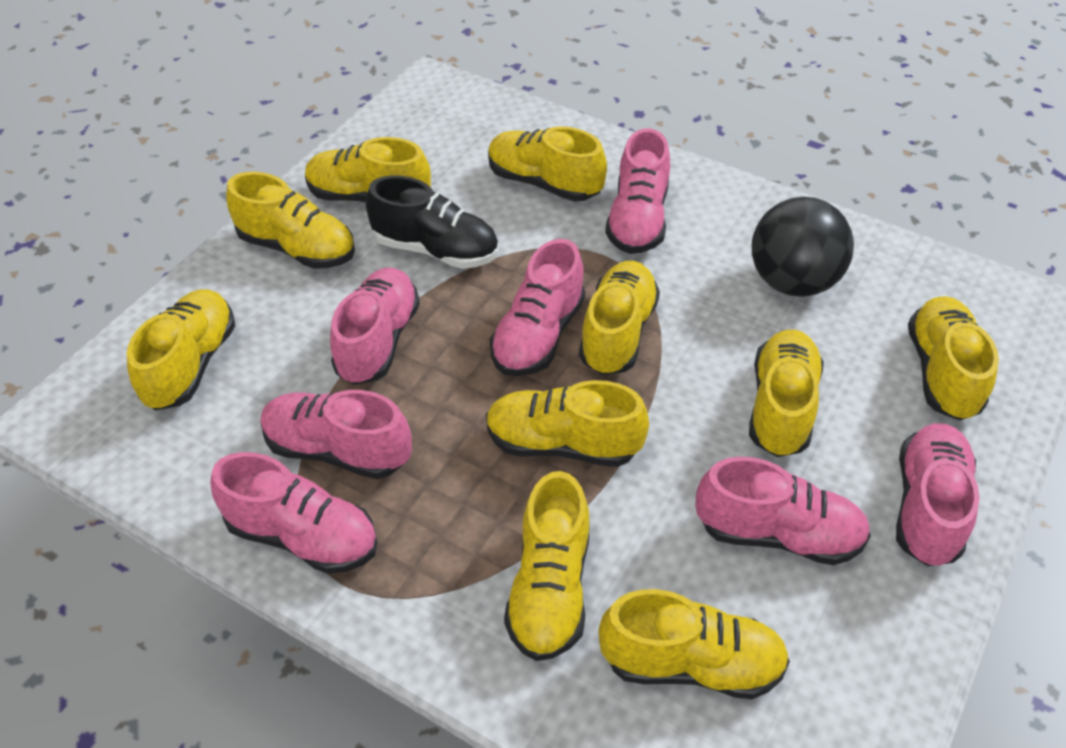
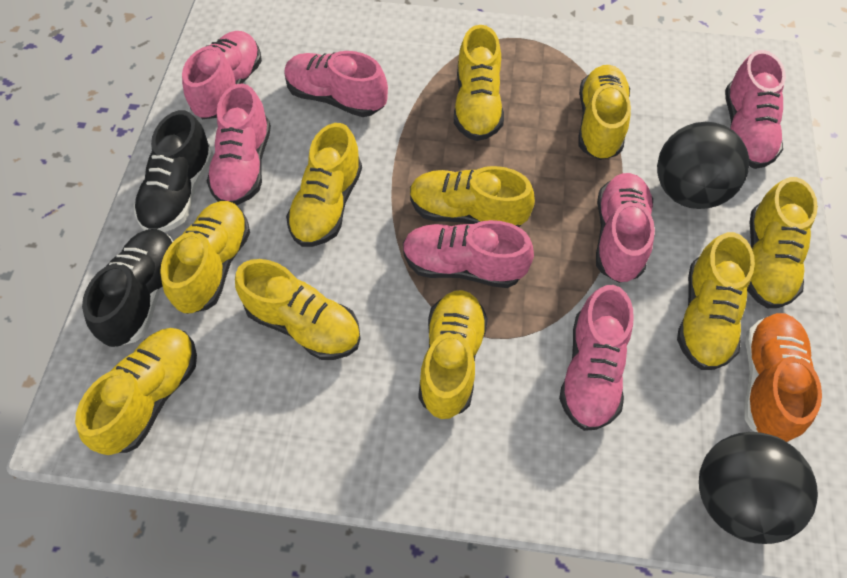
black ball: [752,197,854,297] = 1 -> [657,122,749,209] [699,432,818,544] = 2
black shoe: [366,175,498,269] = 1 -> [82,229,173,347] [134,110,214,232] = 2
orange shoe: none = 0 -> [744,313,822,442] = 1

